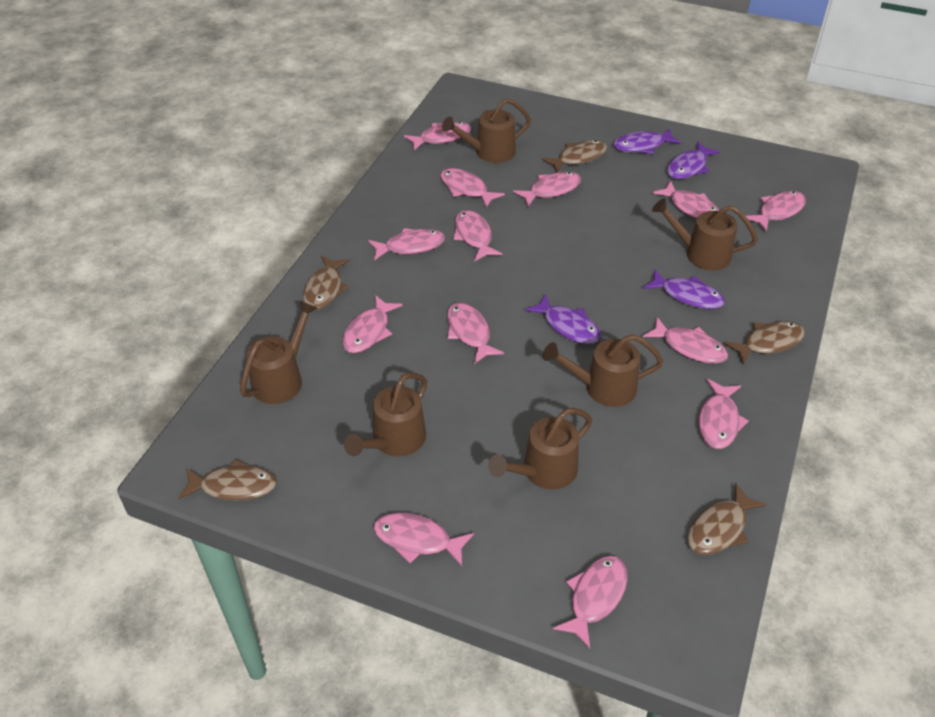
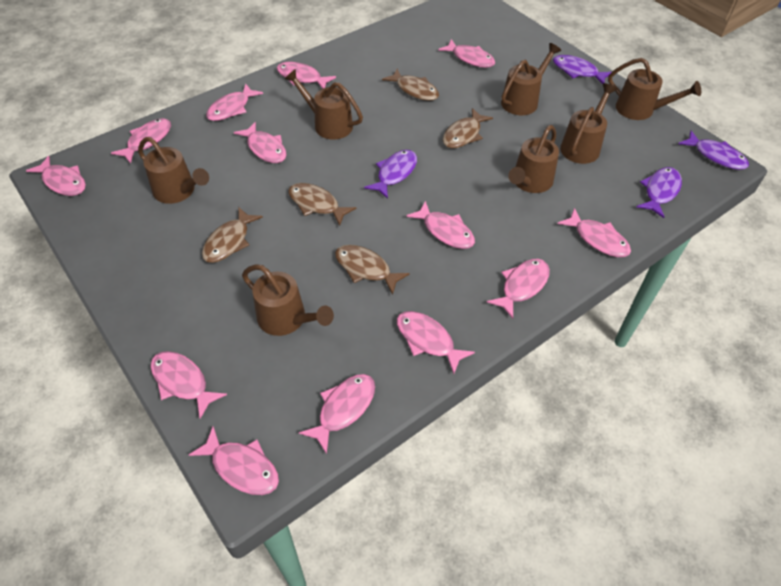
brown watering can: [240,301,317,404] [344,372,427,457] [442,98,531,163] [488,408,592,490] [543,334,664,407] [652,198,758,270] = 6 -> [138,137,209,204] [242,264,334,336] [285,69,363,139] [501,43,561,115] [508,125,559,193] [560,83,617,164] [608,58,701,120] = 7

